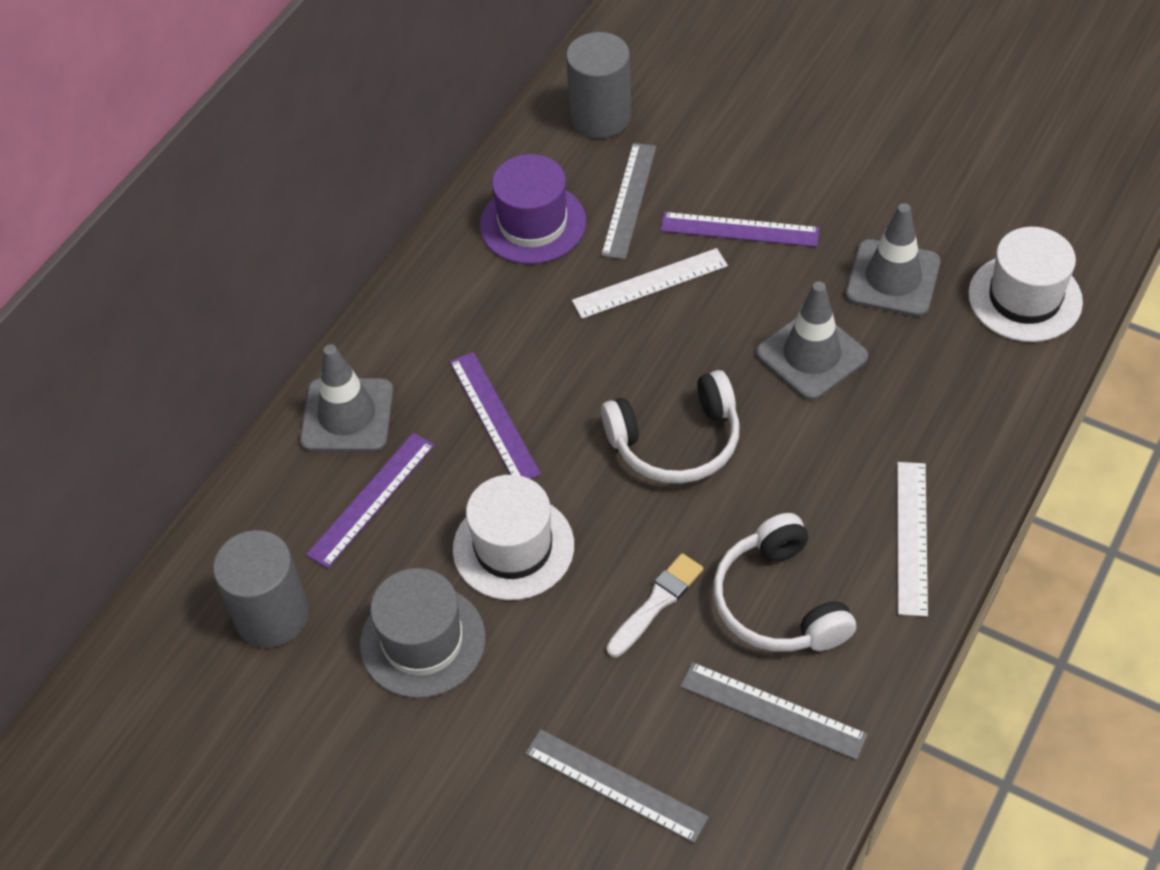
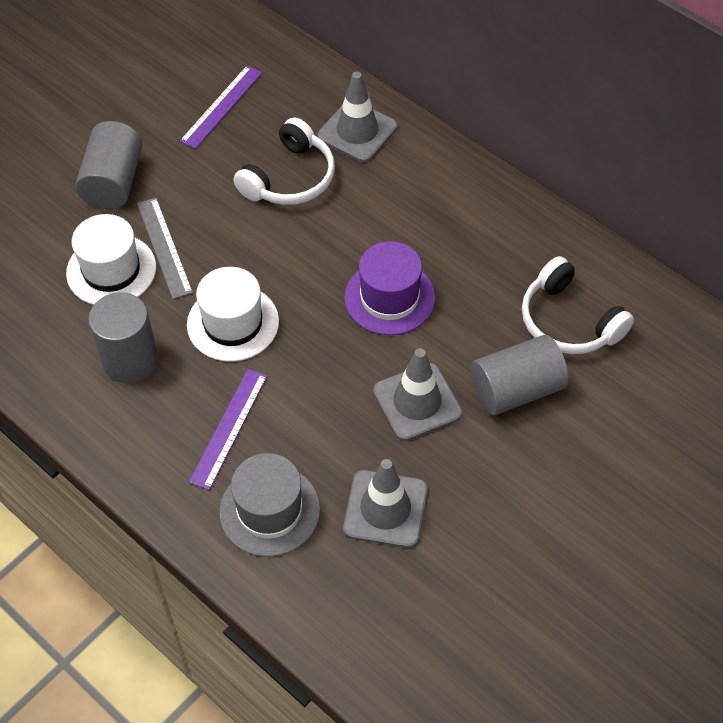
grey cylinder: [213,530,309,648] [566,32,632,138] = 2 -> [75,121,142,209] [88,292,158,383] [471,335,569,415] = 3
grey ruler: [525,729,709,843] [601,143,657,260] [680,662,868,760] = 3 -> [137,198,193,299] = 1
purple ruler: [306,433,435,568] [450,352,541,479] [660,212,819,247] = 3 -> [180,66,262,149] [189,369,267,490] = 2
white brush: [606,553,703,657] = 1 -> none = 0
white ruler: [572,248,728,319] [897,462,928,617] = 2 -> none = 0

